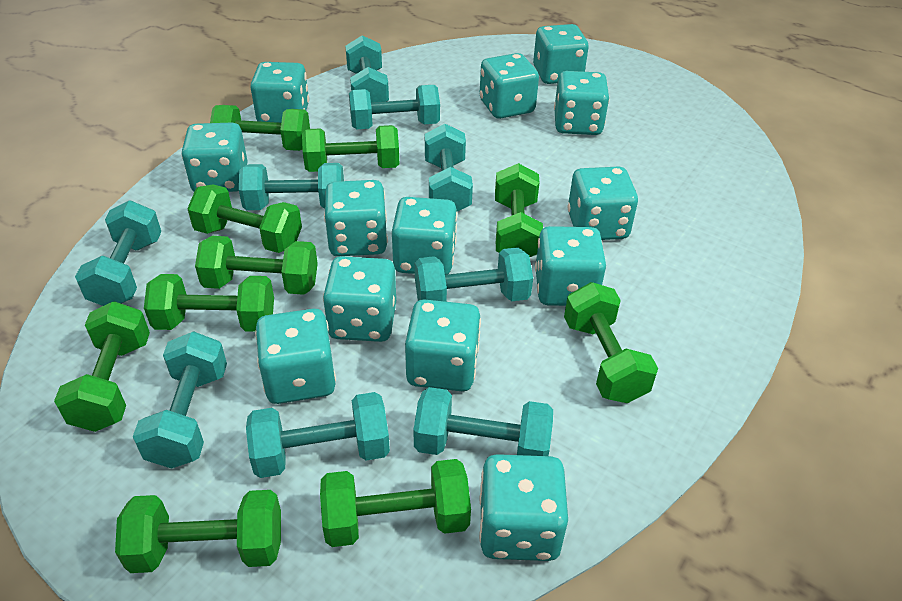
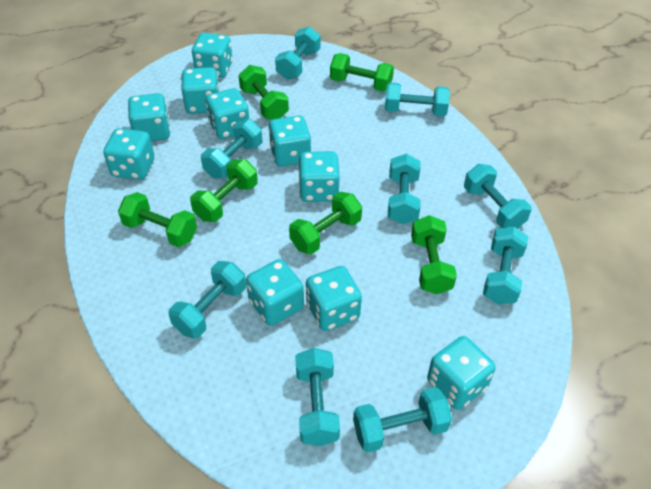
green dumbbell: [54,301,150,432] [115,490,281,573] [144,274,274,332] [187,184,302,253] [195,236,318,295] [210,105,310,151] [302,125,399,172] [320,459,471,547] [495,163,543,257] [564,282,658,403] = 10 -> [118,192,197,247] [190,159,258,222] [239,65,289,120] [289,191,362,254] [330,53,394,92] [411,215,457,294] = 6
turquoise dice: [181,122,248,192] [250,62,309,123] [255,309,336,404] [323,256,396,342] [324,180,388,256] [392,197,457,275] [405,299,481,391] [479,53,539,119] [479,454,568,561] [533,24,589,84] [535,226,606,306] [554,71,610,135] [568,167,638,240] = 13 -> [103,128,154,180] [128,93,170,141] [181,67,220,114] [192,33,233,78] [206,88,249,139] [246,259,304,326] [269,116,311,167] [299,151,339,202] [306,266,362,331] [427,336,496,410] = 10

